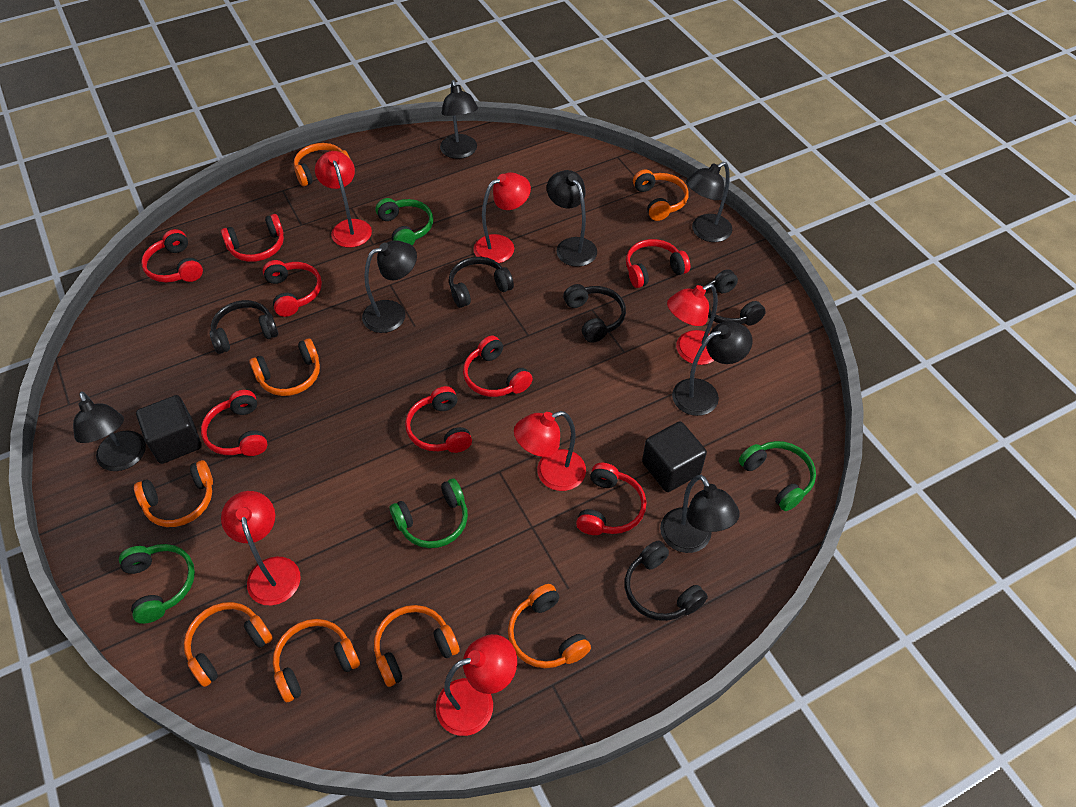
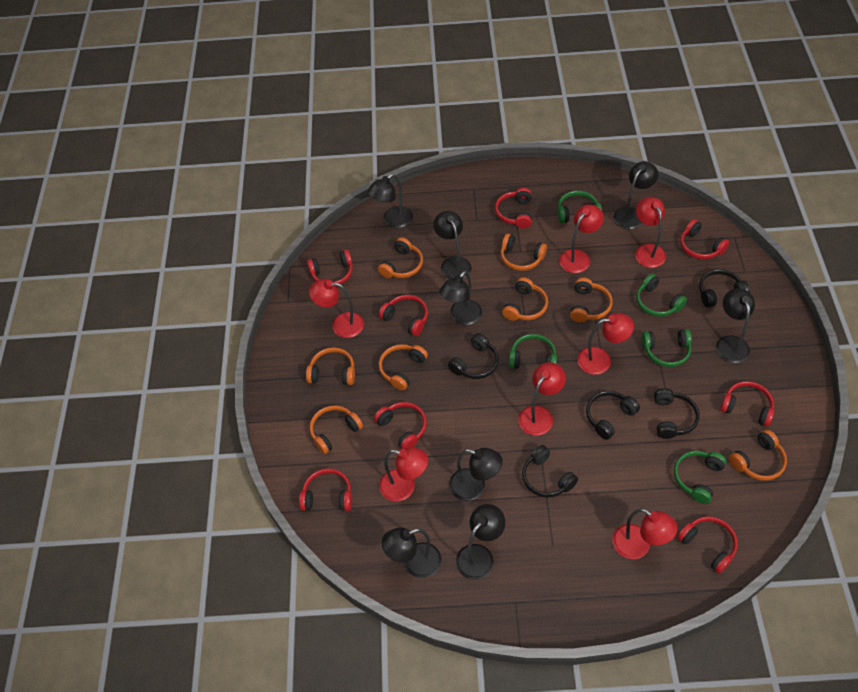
black cube: [136,395,202,464] [642,422,707,492] = 2 -> none = 0
black lamp: [73,391,146,471] [362,240,417,333] [440,80,478,159] [547,170,597,267] [660,475,740,553] [672,321,752,416] [686,162,732,242] = 7 -> [368,174,413,228] [382,527,441,578] [433,211,471,279] [439,271,482,325] [449,448,503,501] [456,504,505,580] [614,161,658,229] [716,288,755,363] = 8
green headphones: [119,544,195,624] [376,198,433,245] [390,479,468,548] [739,441,816,511] = 4 -> [509,334,557,369] [558,191,602,223] [636,274,687,317] [641,329,692,367] [674,451,727,504] = 5
red lamp: [221,491,301,606] [315,151,372,247] [436,634,517,736] [474,172,531,263] [514,411,586,491] [667,284,718,365] = 6 -> [309,279,364,338] [379,447,428,502] [518,362,566,436] [559,205,604,273] [577,313,634,375] [612,508,678,559] [635,197,666,268] = 7

